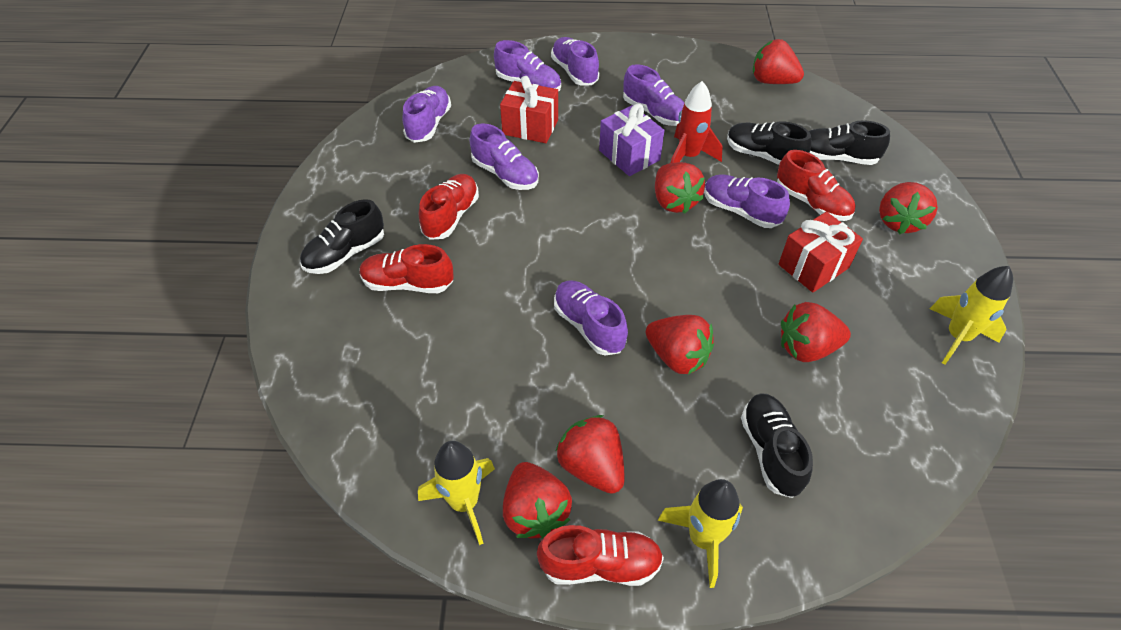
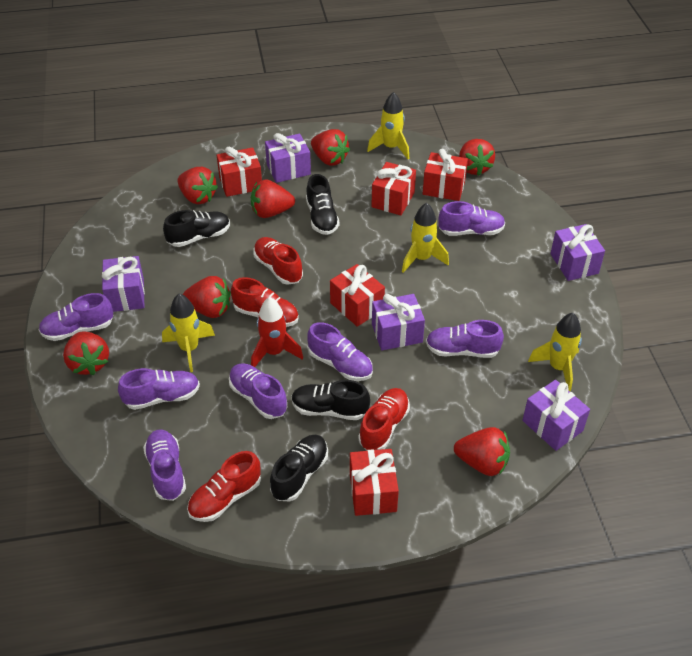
purple gift: [599,104,664,176] = 1 -> [102,256,145,312] [265,133,311,183] [372,294,425,350] [522,380,590,451] [550,224,605,281] = 5
red gift: [500,76,558,143] [778,212,863,293] = 2 -> [217,147,262,197] [330,264,385,327] [350,449,399,516] [371,162,416,215] [423,149,468,201] = 5
yellow rocket: [418,441,495,545] [658,479,743,588] [930,266,1013,365] = 3 -> [162,294,215,372] [367,92,409,159] [402,203,449,273] [528,313,582,391] = 4

